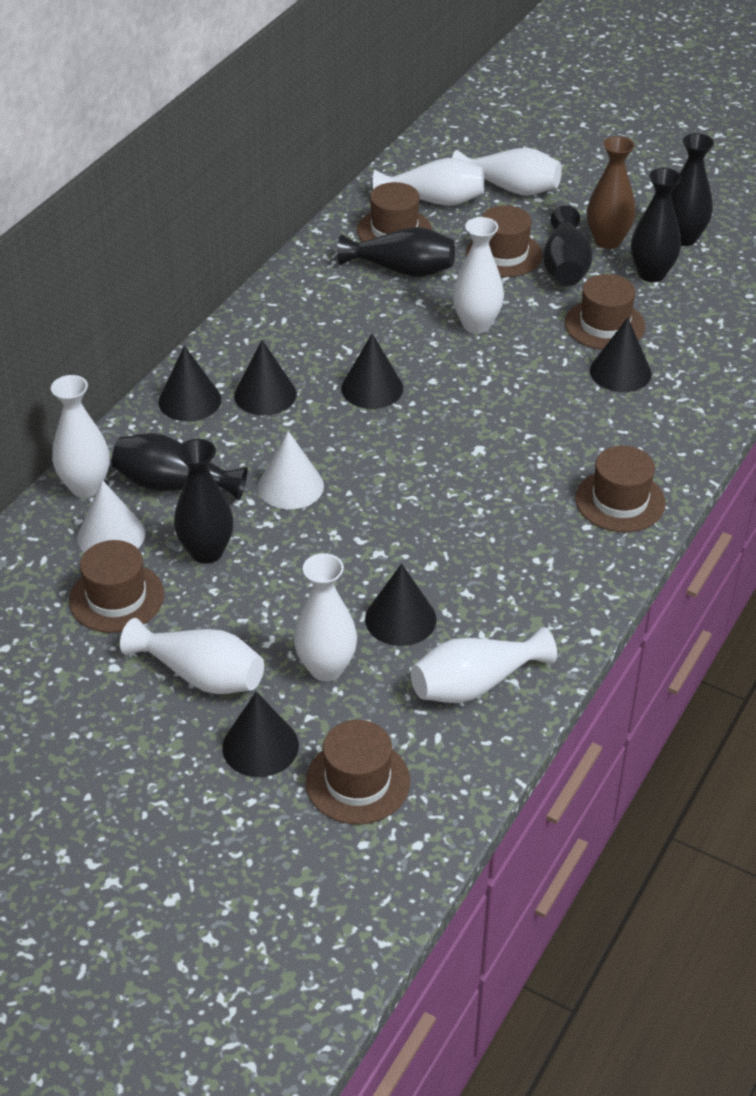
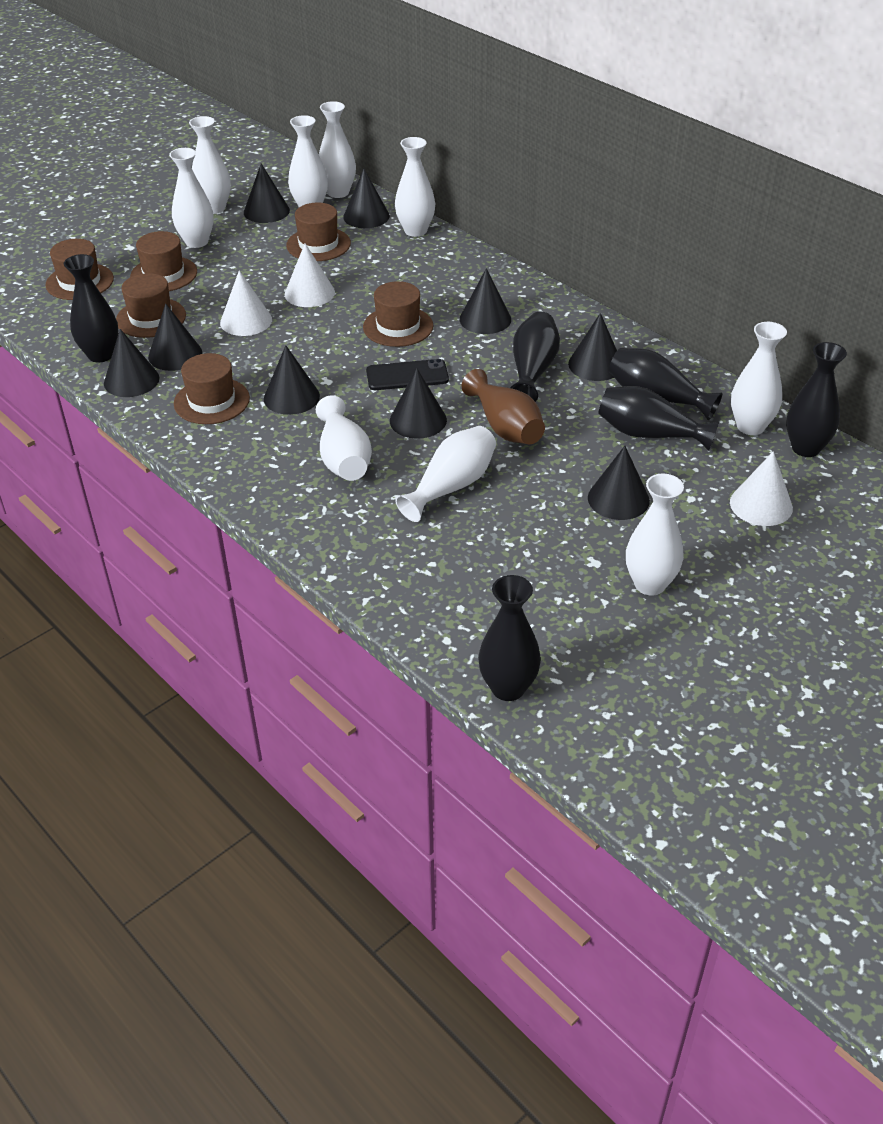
black cone: [158,346,221,421] [222,691,299,777] [234,340,297,415] [341,334,403,409] [365,564,437,646] [590,317,652,392] = 6 -> [104,329,159,397] [148,303,202,371] [244,164,290,223] [264,345,320,415] [343,168,390,228] [390,368,447,439] [460,268,511,334] [568,313,617,381] [588,446,650,520] = 9
black phone: none = 0 -> [366,359,449,390] = 1
white cone: [77,480,145,553] [258,431,324,509] = 2 -> [220,270,272,336] [285,243,335,307] [730,451,793,526] = 3
white vase: [51,375,110,498] [120,618,264,694] [294,553,357,681] [373,158,484,206] [411,627,557,703] [452,148,562,195] [452,217,504,334] = 7 -> [169,148,214,248] [189,116,231,214] [288,115,328,207] [316,395,372,481] [319,101,356,198] [395,137,435,237] [395,426,496,522] [626,474,684,596] [731,322,787,435] = 9

